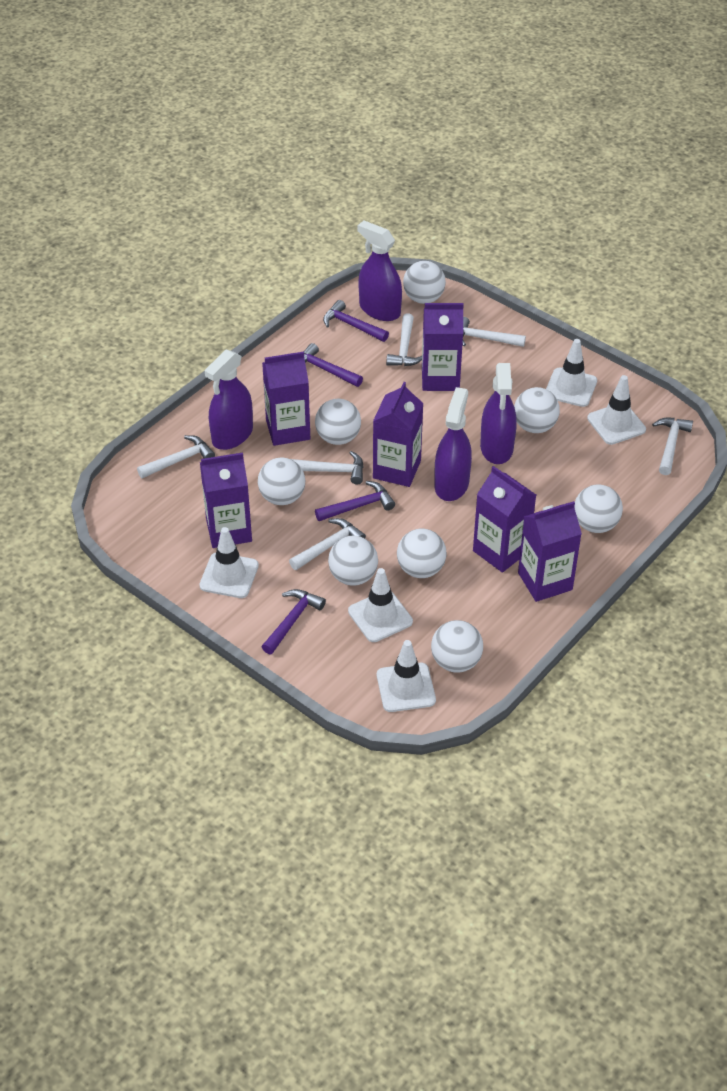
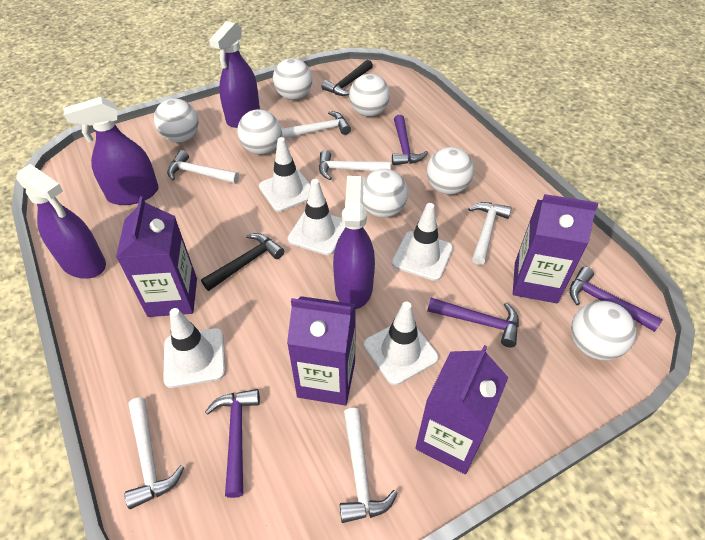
black hammer: none = 0 -> [201,233,284,291] [322,60,373,96] = 2
purple carton: [200,452,252,548] [262,352,310,446] [373,382,424,487] [422,303,464,391] [473,466,536,573] [518,501,582,602] = 6 -> [116,196,197,317] [287,296,356,405] [415,345,509,474] [513,194,598,303] = 4
white ball: [258,458,305,505] [315,399,361,445] [328,536,378,586] [397,529,447,578] [403,261,446,304] [431,620,483,673] [514,387,560,433] [574,485,623,533] = 8 -> [154,98,199,143] [237,109,281,154] [273,58,312,100] [349,74,390,117] [363,169,408,218] [427,147,474,194] [571,301,636,360] = 7

